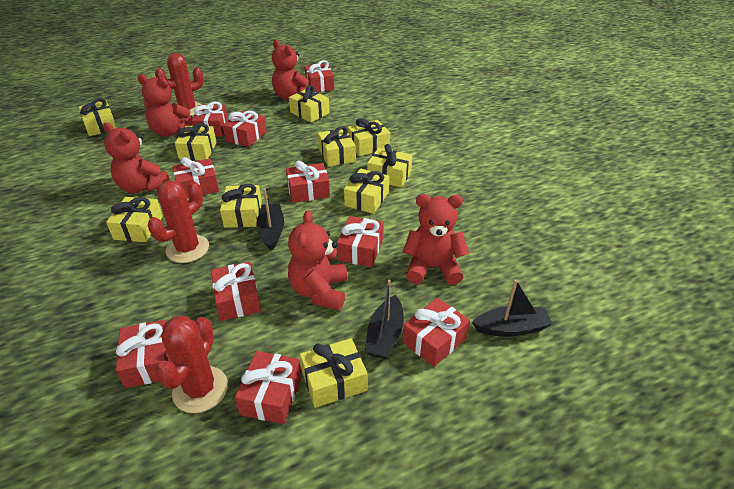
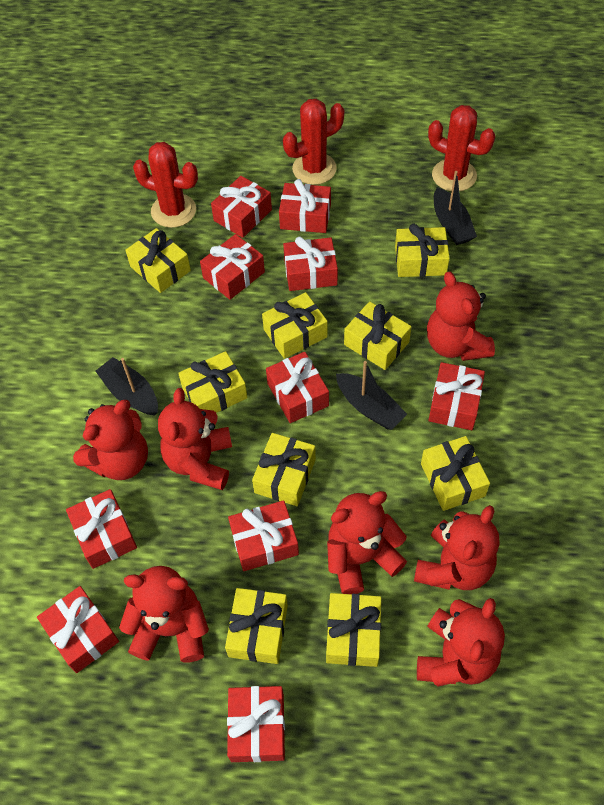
red teddy bear: [103,122,170,193] [137,74,193,137] [272,40,309,100] [288,210,348,310] [403,194,469,285] = 5 -> [73,400,148,480] [119,566,209,663] [158,388,232,490] [327,491,407,594] [414,505,499,590] [417,598,505,686] [427,271,495,361] = 7
yellow gift: [79,98,117,136] [106,197,163,242] [175,123,217,160] [220,184,262,228] [289,85,330,122] [300,338,367,408] [318,126,356,167] [344,169,389,214] [347,118,390,156] [367,144,412,187] = 10 -> [125,228,191,293] [178,351,248,413] [225,588,288,664] [252,433,316,506] [262,292,328,359] [326,593,381,667] [344,301,411,370] [395,224,450,277] [421,436,490,511] = 9

